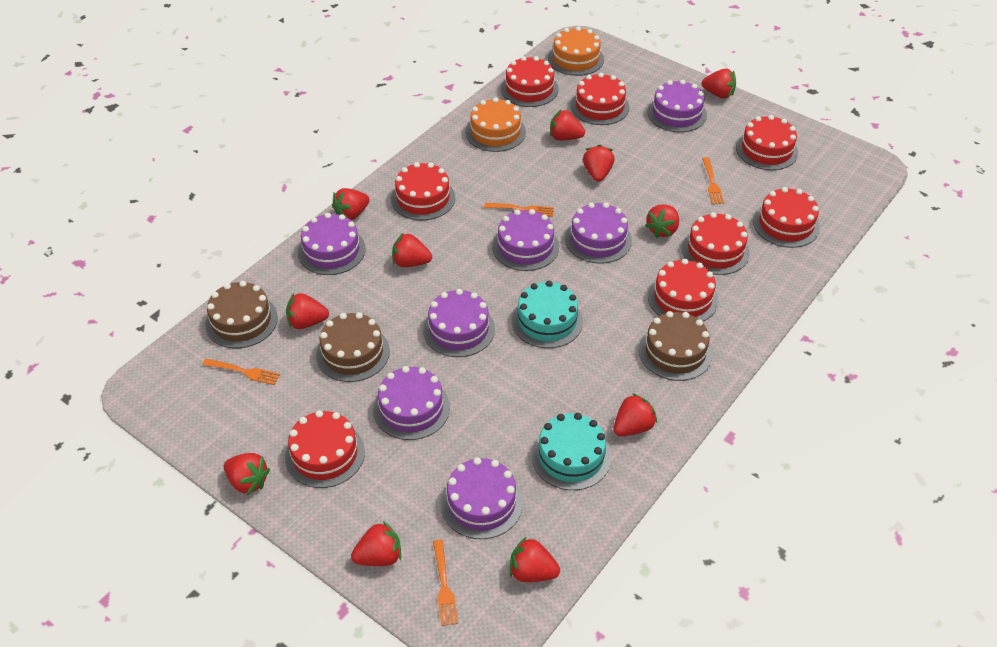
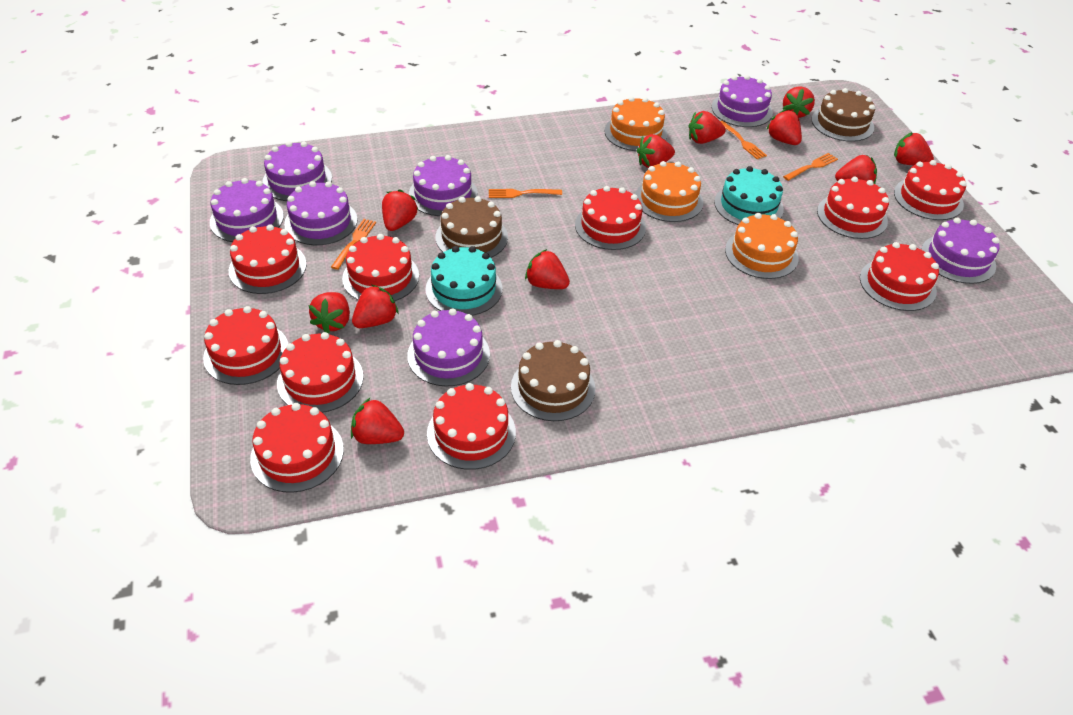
orange cake: [466,97,526,152] [548,26,604,76] = 2 -> [604,96,668,151] [635,161,703,222] [725,213,799,279] = 3
red cake: [285,410,365,488] [391,162,455,221] [501,56,559,107] [571,73,630,125] [648,259,718,321] [682,212,750,275] [736,115,798,170] [753,187,820,248] = 8 -> [203,306,288,385] [229,224,307,294] [250,403,344,493] [277,332,363,413] [342,234,419,301] [427,383,516,470] [575,186,646,250] [817,177,889,239] [860,242,939,311] [894,160,967,220] = 10

